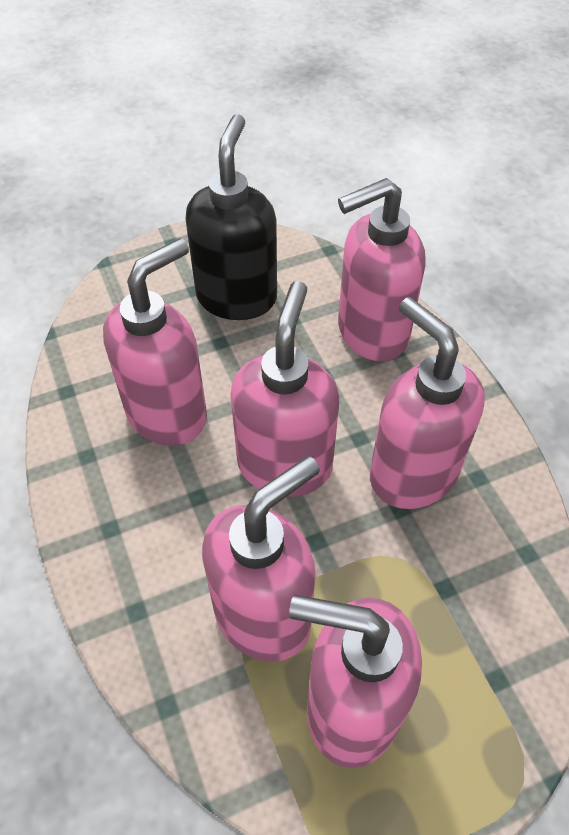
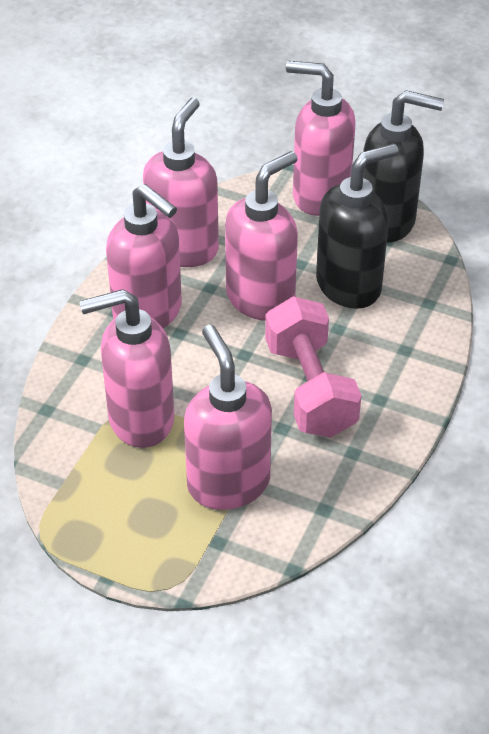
black soap dispenser: [185,114,277,320] = 1 -> [316,144,398,309] [363,90,444,242] = 2
pink dumbbell: none = 0 -> [265,296,361,438] = 1

